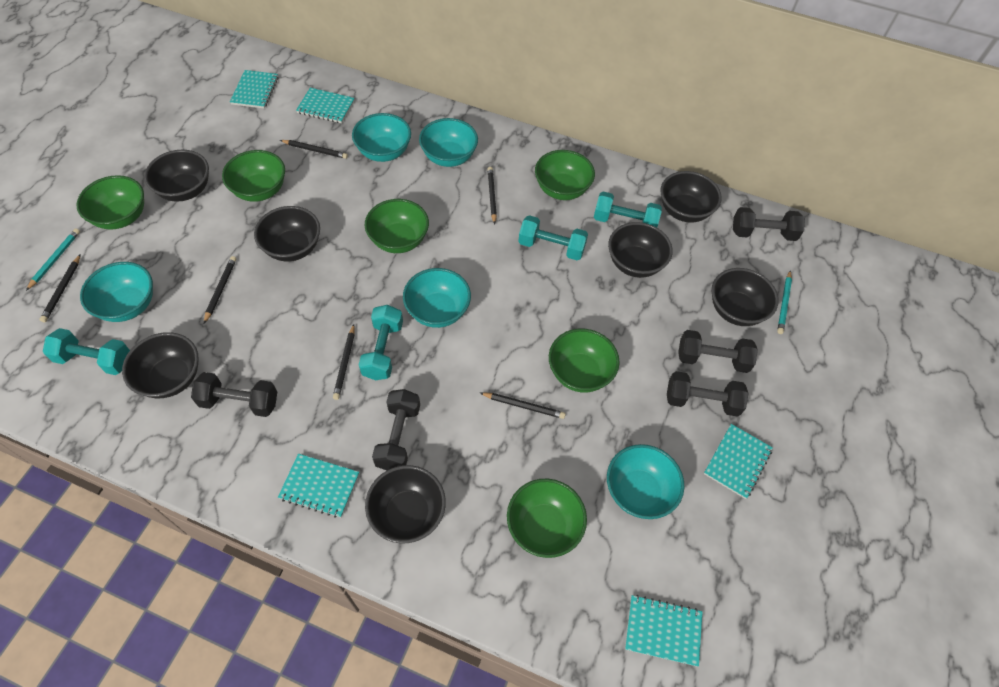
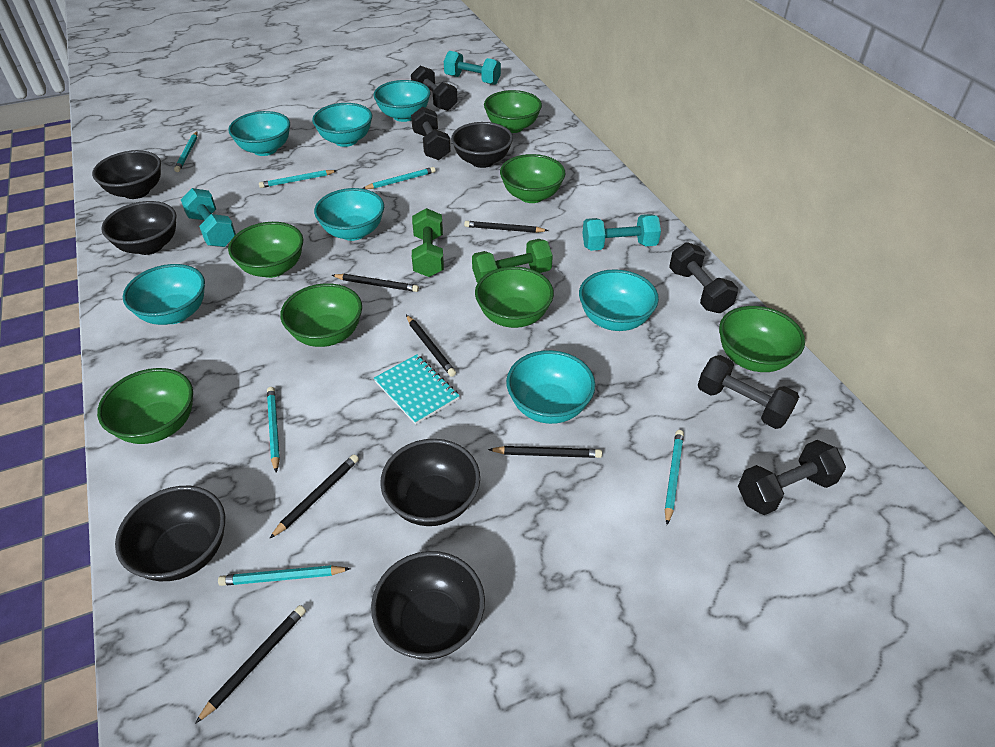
black bowl: [122,332,199,398] [144,150,209,202] [254,206,320,261] [365,465,446,544] [608,222,673,278] [661,171,722,223] [712,268,779,326] = 7 -> [92,150,161,199] [101,201,177,255] [115,486,225,581] [371,551,485,660] [380,439,480,526] [451,122,513,168] = 6
green bowl: [77,175,144,230] [222,150,285,202] [365,199,429,253] [507,479,587,558] [535,150,595,200] [549,329,620,393] = 6 -> [97,368,193,444] [228,222,303,278] [280,283,362,347] [475,267,554,328] [484,90,542,133] [500,154,566,203] [719,306,805,372] = 7
green dumbbell: none = 0 -> [412,208,444,277] [472,239,553,283] = 2
turquoise bowl: [80,262,153,322] [352,113,411,162] [403,268,471,328] [419,118,478,167] [607,444,684,519] = 5 -> [123,264,205,325] [228,111,290,156] [312,103,372,147] [314,188,384,241] [373,80,430,122] [506,350,596,424] [579,269,659,331] = 7
turquoise dumbbell: [43,328,130,375] [359,305,403,380] [518,215,588,260] [594,192,662,227] = 4 -> [181,188,236,247] [444,51,501,85] [582,214,661,251] = 3
turquoise notebook: [230,70,278,109] [278,454,359,518] [296,88,355,123] [625,595,703,667] [704,424,773,499] = 5 -> [374,354,460,425] = 1
turquoise pencil: [26,228,80,291] [777,271,792,334] = 2 -> [174,131,198,172] [218,565,351,586] [259,170,337,188] [267,387,280,473] [362,167,435,189] [665,430,684,525] = 6

